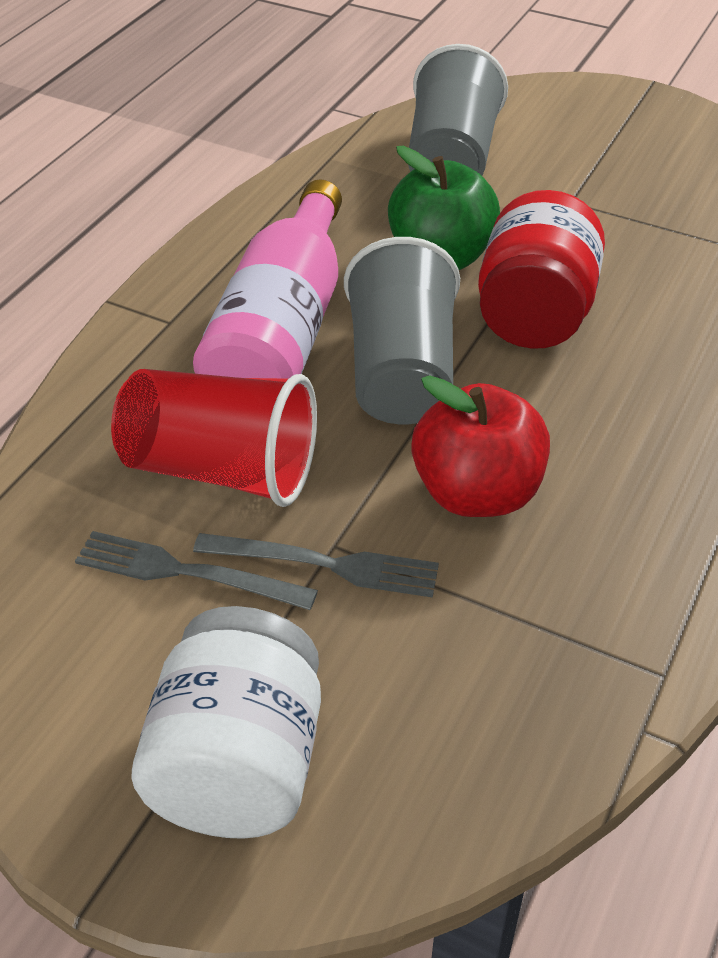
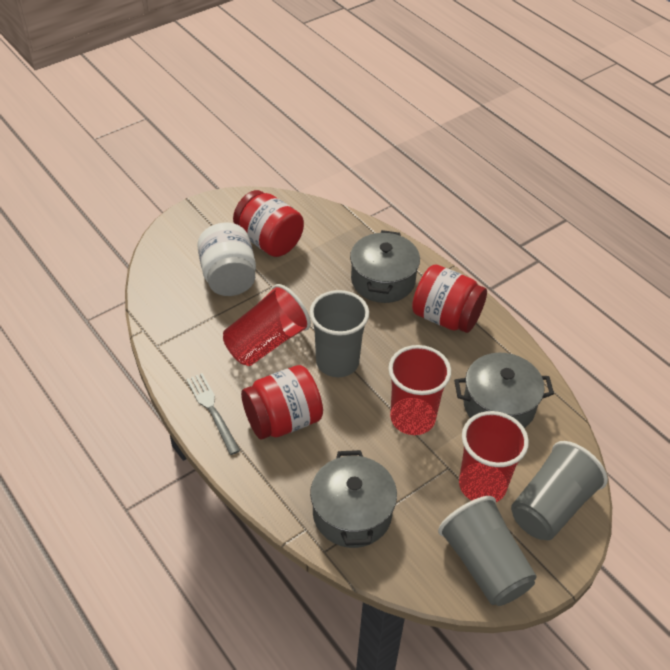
green apple: [388,146,500,270] = 1 -> none = 0
grey cup: [344,237,460,425] [408,44,508,176] = 2 -> [310,290,369,377] [438,496,537,606] [511,441,608,540] = 3
grey fork: [75,531,318,610] [193,533,439,598] = 2 -> [186,373,240,455] = 1
grey pot: none = 0 -> [310,450,397,548] [350,230,420,303] [454,353,554,428] = 3
pink bottle: [193,180,342,379] = 1 -> none = 0
red apple: [411,375,550,517] = 1 -> none = 0
red cup: [111,369,317,507] = 1 -> [223,284,311,366] [388,345,451,435] [459,411,529,502] = 3
red jar: [478,190,605,349] = 1 -> [233,190,304,257] [241,365,323,440] [412,265,487,333] = 3

